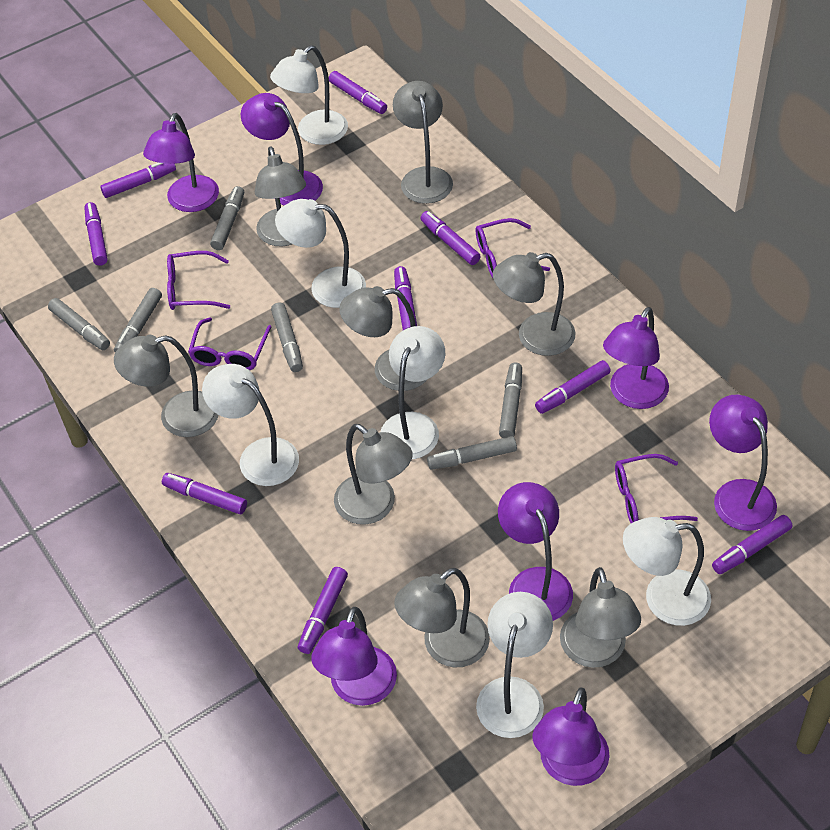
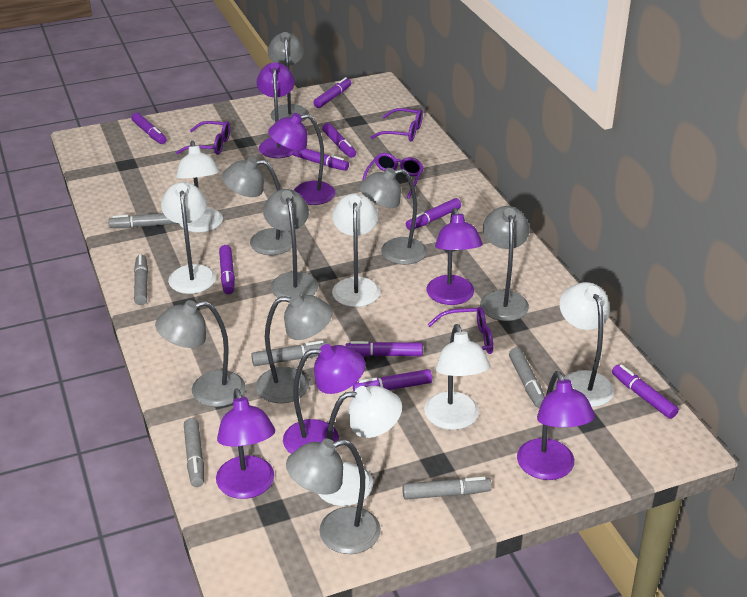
purple lamp: [143,113,219,212] [241,93,323,206] [312,607,397,706] [498,482,573,621] [532,688,610,786] [603,307,669,409] [709,395,777,531] = 7 -> [216,389,275,499] [257,62,295,158] [268,113,335,205] [283,344,365,454] [426,208,483,305] [517,371,595,480] = 6

